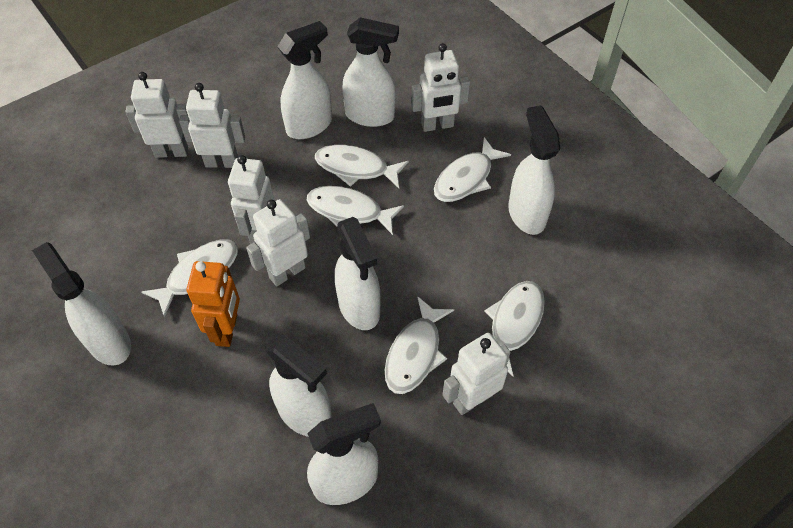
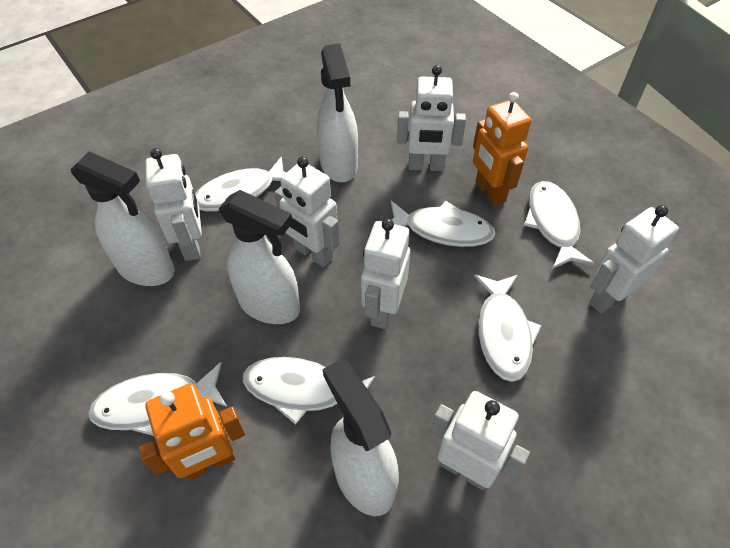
orange robot: [186,261,240,347] = 1 -> [139,383,245,481] [473,92,531,206] = 2
white spray bottle: [32,242,131,366] [265,334,332,437] [277,21,332,139] [307,403,381,505] [335,217,381,330] [342,17,399,127] [508,105,560,235] = 7 -> [71,151,175,286] [219,190,300,324] [317,43,358,182] [323,358,399,516] = 4

